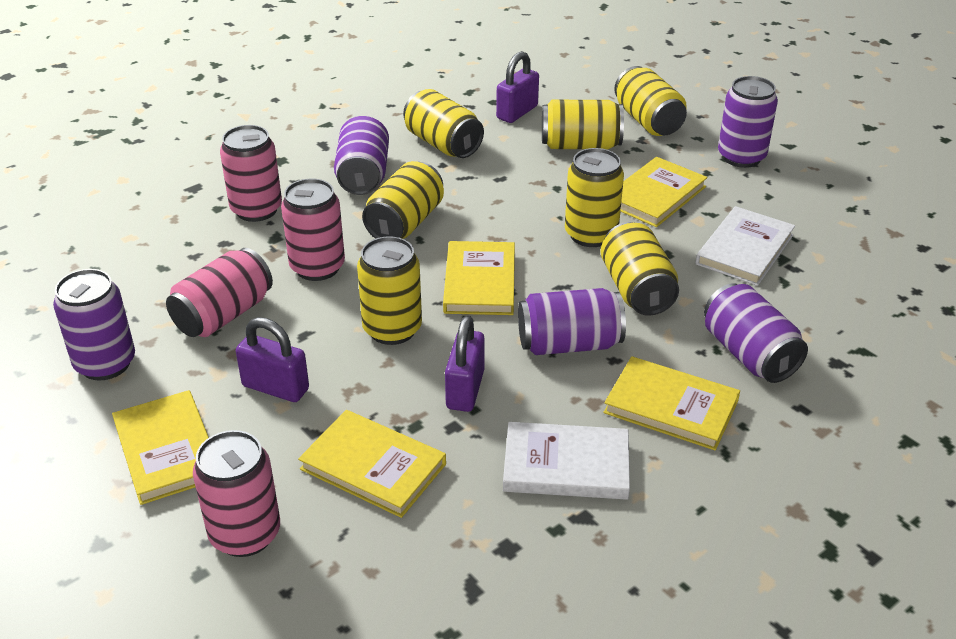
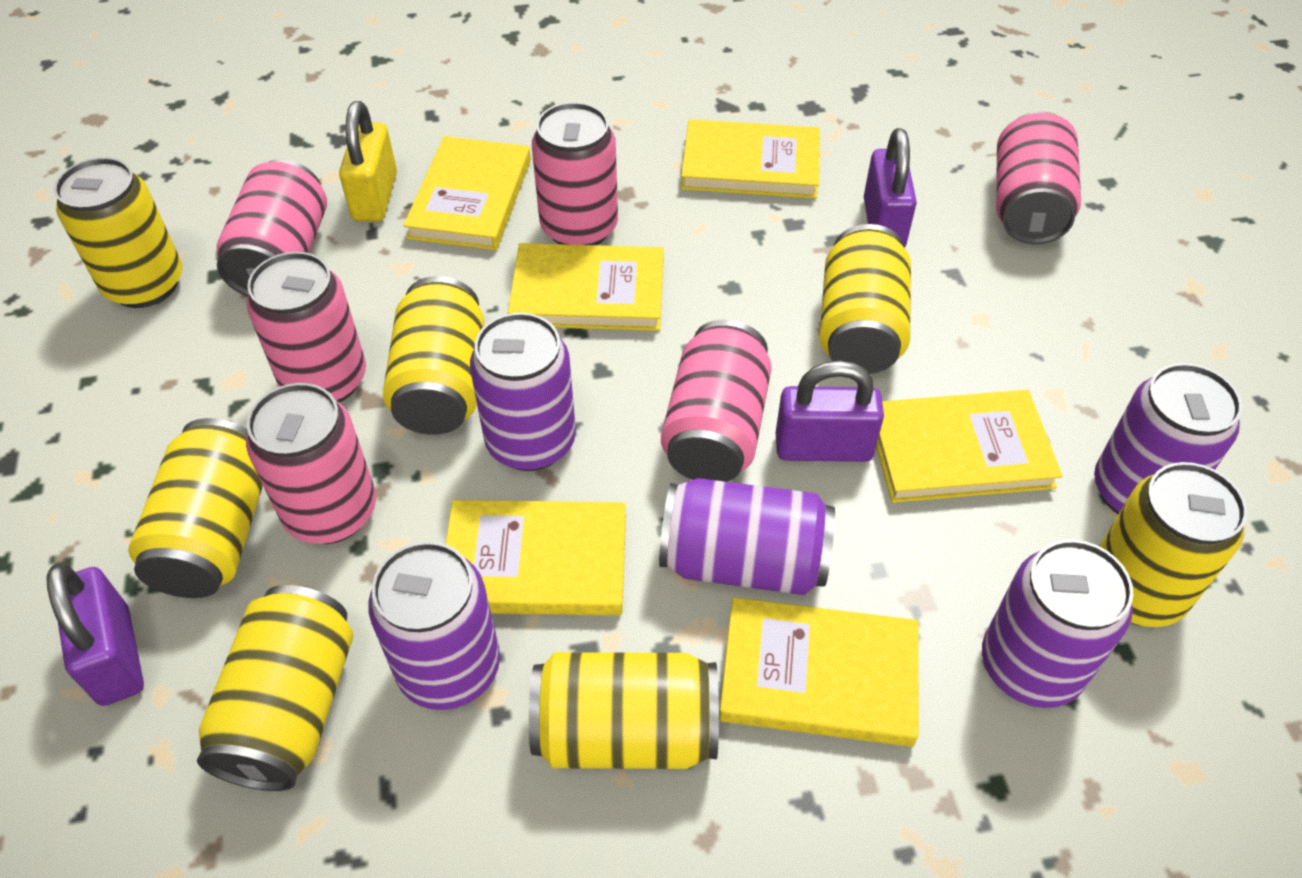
pink can: [166,248,273,337] [193,430,280,557] [220,125,282,222] [281,178,345,281] = 4 -> [217,159,327,296] [246,383,376,544] [247,252,366,403] [532,102,618,245] [661,320,772,482] [996,111,1081,244] = 6
white book: [503,422,630,500] [696,206,795,286] = 2 -> none = 0
yellow book: [112,390,209,505] [298,410,446,518] [443,241,515,315] [603,356,740,450] [620,157,708,227] = 5 -> [403,136,531,250] [446,500,626,616] [508,243,664,331] [681,119,820,198] [719,597,919,747] [876,390,1063,503] = 6
yellow padlock: none = 0 -> [339,101,397,222] = 1

